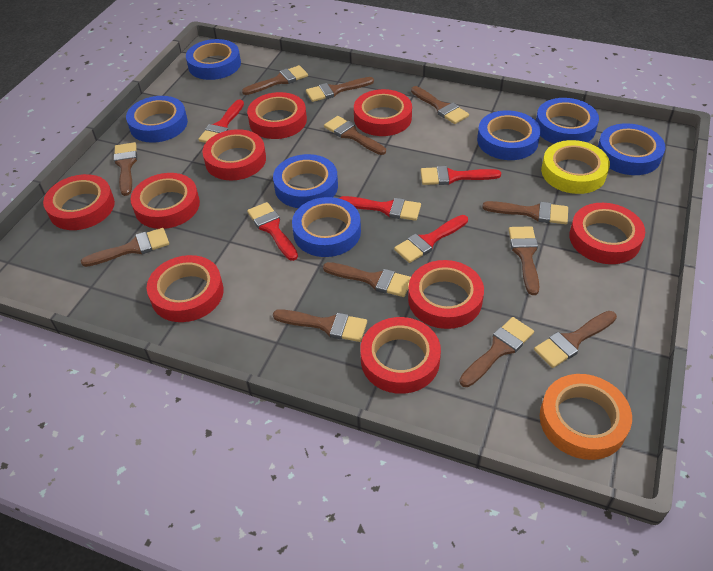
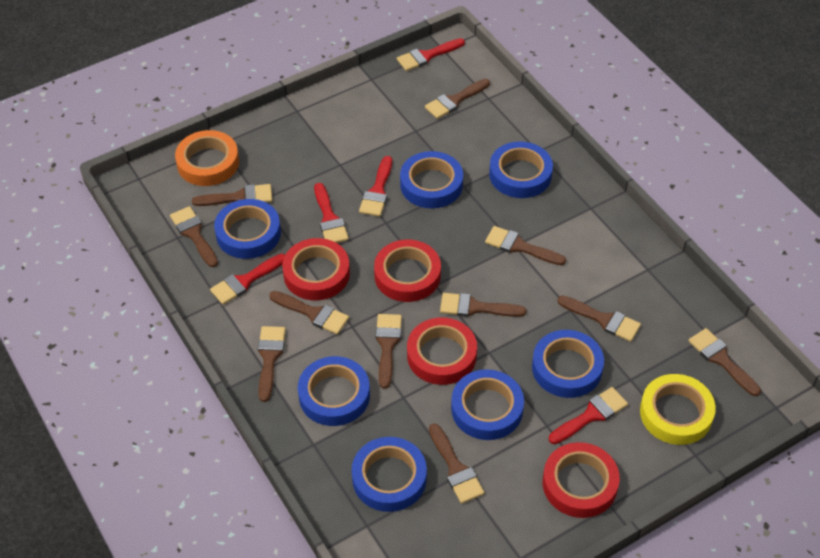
brown brush: [81,228,169,267] [114,142,137,196] [242,65,308,95] [273,309,367,342] [306,77,374,102] [323,262,411,297] [324,116,386,155] [411,86,469,124] [459,317,534,387] [482,201,568,224] [509,226,539,295] [534,311,617,368] = 12 -> [170,206,218,267] [192,184,273,206] [258,326,286,402] [269,291,349,335] [375,314,402,389] [425,79,490,119] [429,424,485,504] [440,293,526,317] [485,226,566,265] [558,295,641,342] [688,328,761,396] = 11
red tape: [43,174,115,230] [131,173,200,229] [147,255,224,322] [202,129,266,181] [247,92,307,139] [354,89,412,136] [360,317,441,394] [408,260,484,329] [569,203,645,264] = 9 -> [282,238,350,300] [374,240,441,302] [407,318,477,385] [543,442,620,518] = 4

